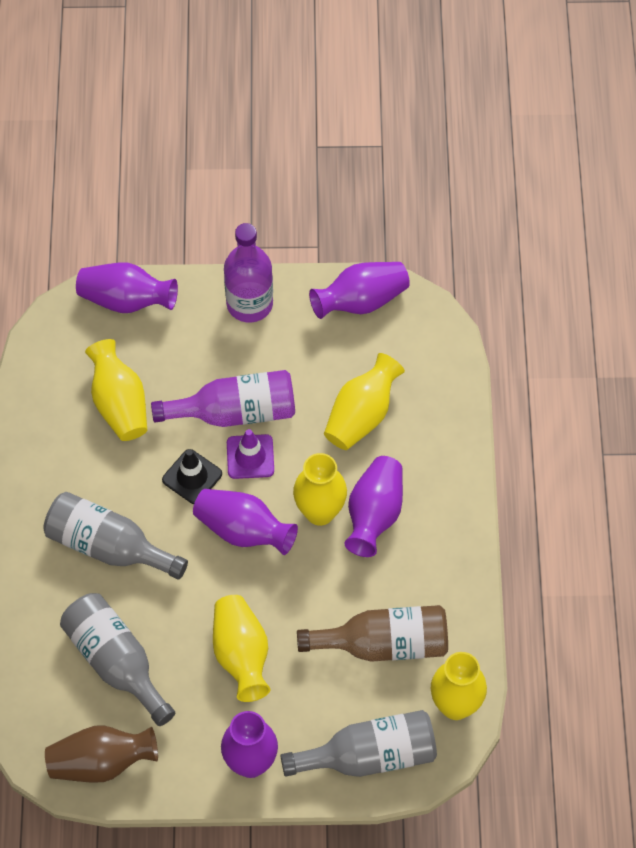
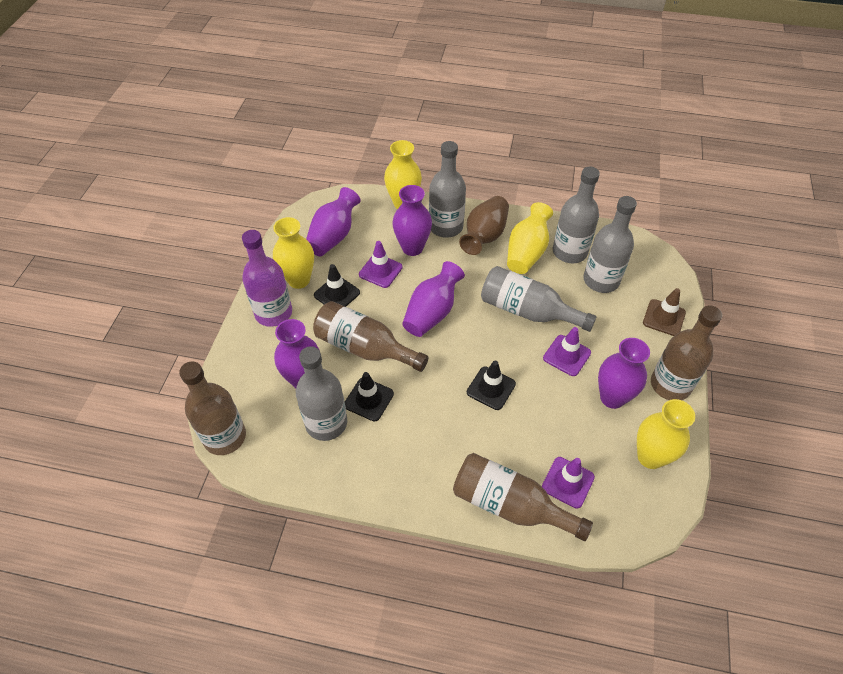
black traffic cone: [162,449,222,504] = 1 -> [314,264,360,307] [345,372,394,421] [467,361,516,410] = 3
brown bottle: [297,605,448,662] = 1 -> [179,361,246,455] [313,301,428,372] [453,453,593,541] [651,305,722,400] = 4
brown traffic cone: none = 0 -> [643,288,686,336] = 1
grey bottle: [43,492,188,580] [60,593,175,726] [280,710,437,777] = 3 -> [296,346,347,441] [429,141,466,238] [481,266,597,332] [553,167,600,263] [583,196,637,293] = 5
purple bottle: [151,370,295,427] [224,223,273,323] = 2 -> [242,230,292,327] = 1
purple traffic cone: [227,429,274,479] = 1 -> [359,241,403,288] [542,457,595,509] [543,327,591,376] = 3
yellow vase: [85,339,147,441] [213,595,270,702] [293,453,347,526] [324,353,405,450] [431,652,487,720] = 5 -> [273,217,314,289] [384,140,422,209] [507,202,553,274] [637,399,695,469] = 4

